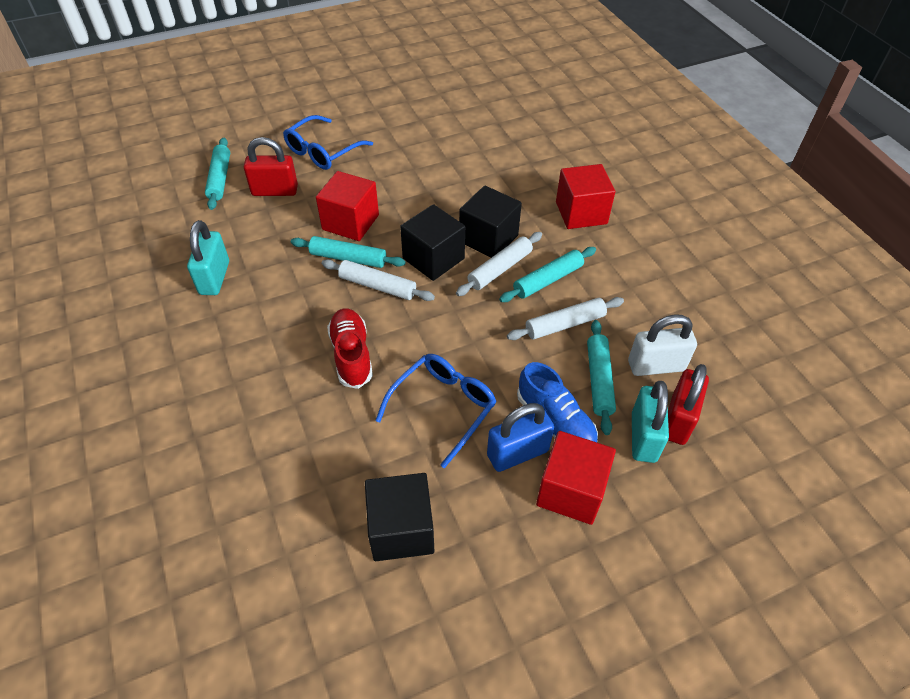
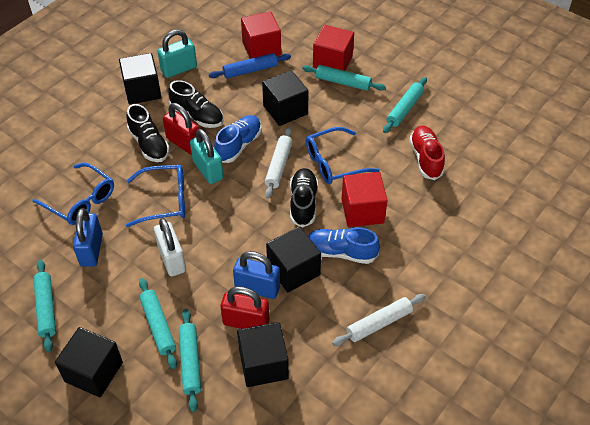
black cube: [365,473,434,561] [400,204,465,281] [459,186,522,258] = 3 -> [55,327,123,397] [119,53,161,105] [237,322,289,387] [262,70,309,126] [266,226,321,292] = 5
black shoe: none = 0 -> [126,104,170,162] [168,80,223,128] [290,168,318,228] = 3
blue glasses: [283,115,373,170] [375,354,497,468] = 2 -> [32,163,114,225] [126,165,185,227] [306,127,380,184] = 3
blue padlock: [487,403,554,472] = 1 -> [73,208,103,266] [233,251,280,299] = 2
blue rolling pin: none = 0 -> [209,53,291,79] = 1
blue shoe: [517,362,598,442] = 1 -> [214,115,262,163] [308,227,380,264] = 2
turquoise rolling pin: [205,138,230,210] [291,236,406,268] [499,247,596,302] [587,320,616,435] = 4 -> [33,260,56,352] [139,278,177,369] [179,309,201,412] [302,65,386,91] [383,77,427,133] = 5
white rolling pin: [321,259,435,301] [456,232,542,296] [507,297,624,340] = 3 -> [265,127,292,199] [332,294,426,346] = 2

